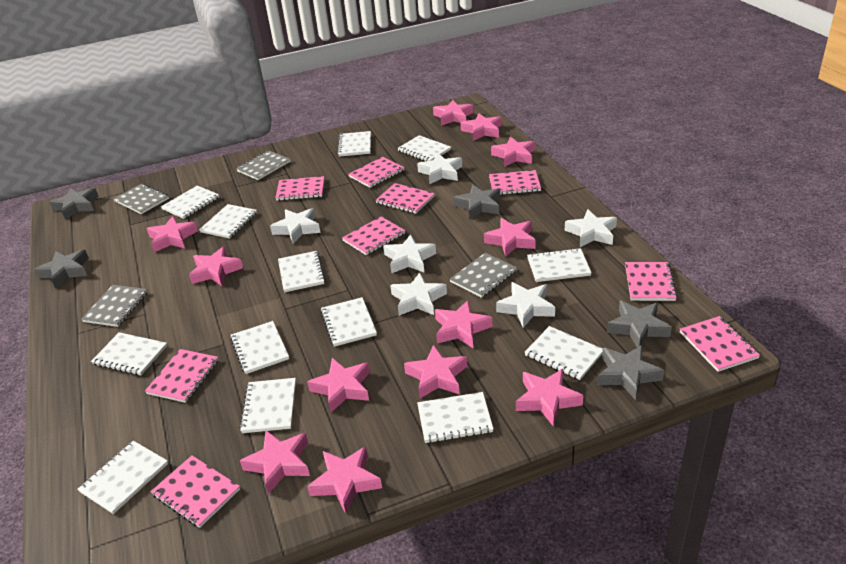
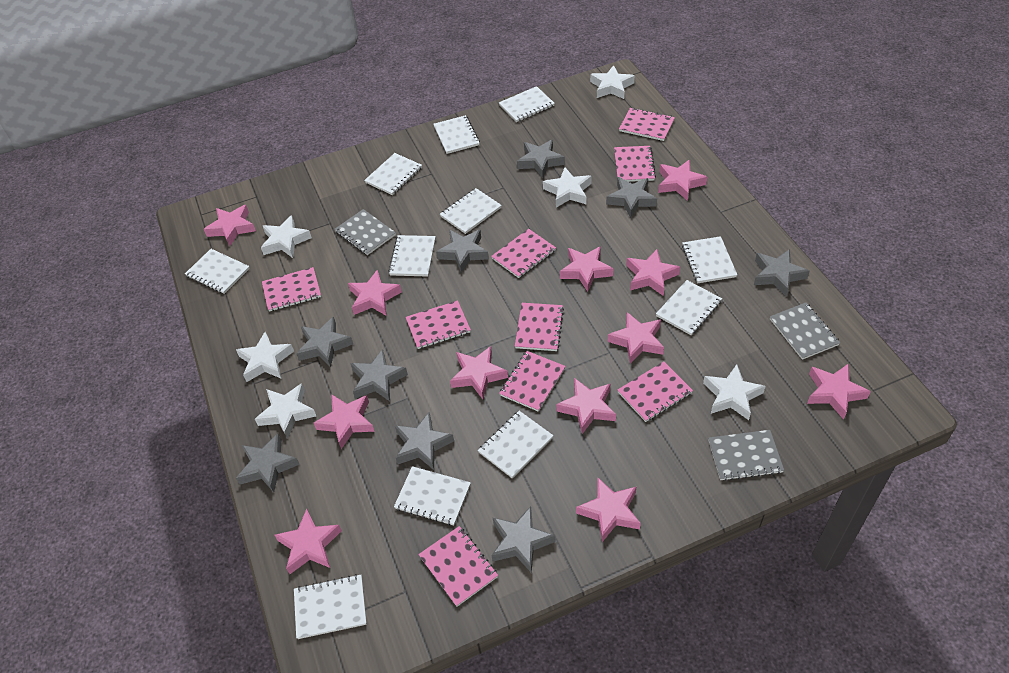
grey notebook: [81,285,148,327] [114,184,169,214] [236,151,291,180] [450,253,517,298] = 4 -> [335,209,396,255] [708,430,784,481] [770,302,840,360] = 3
grey star: [34,250,89,289] [50,188,99,220] [453,184,500,220] [597,345,665,400] [607,301,672,347] = 5 -> [236,434,300,493] [296,317,353,367] [350,349,408,401] [395,413,454,470] [436,230,489,273] [491,506,555,573] [517,139,565,178] [606,177,657,218] [754,249,810,296] = 9
white notebook: [77,441,168,514] [91,332,167,375] [161,186,219,219] [199,204,257,239] [230,321,289,374] [240,378,296,433] [278,251,325,292] [321,297,377,347] [337,131,371,157] [397,135,451,161] [417,392,493,443] [524,326,603,380] [527,248,592,282] = 13 -> [185,249,250,294] [294,574,367,639] [364,153,422,195] [389,235,436,277] [394,466,471,526] [433,115,480,154] [440,188,502,234] [478,411,553,478] [499,86,555,122] [656,280,722,335] [682,236,737,283] = 11

